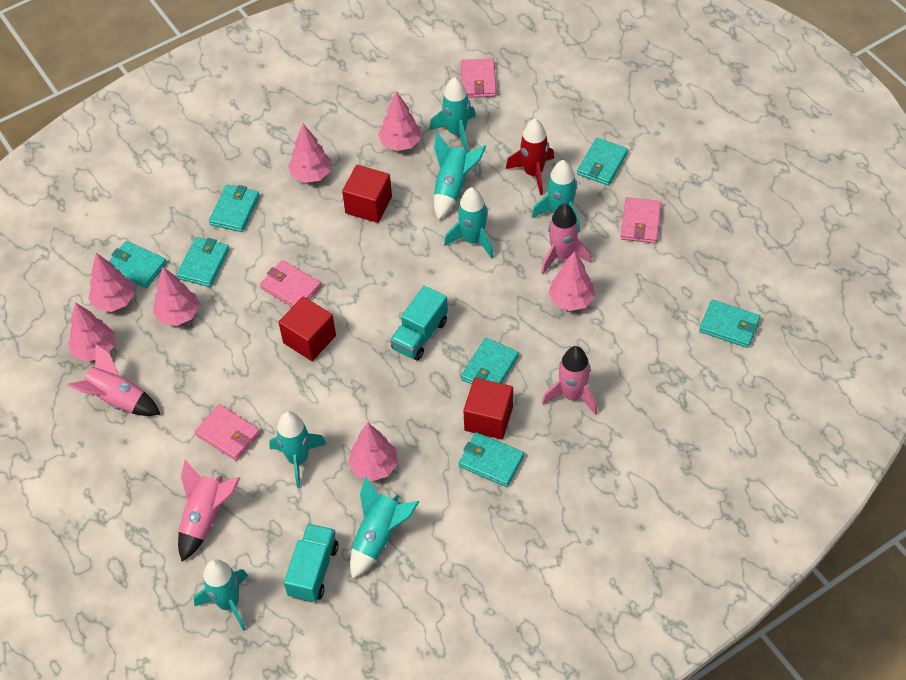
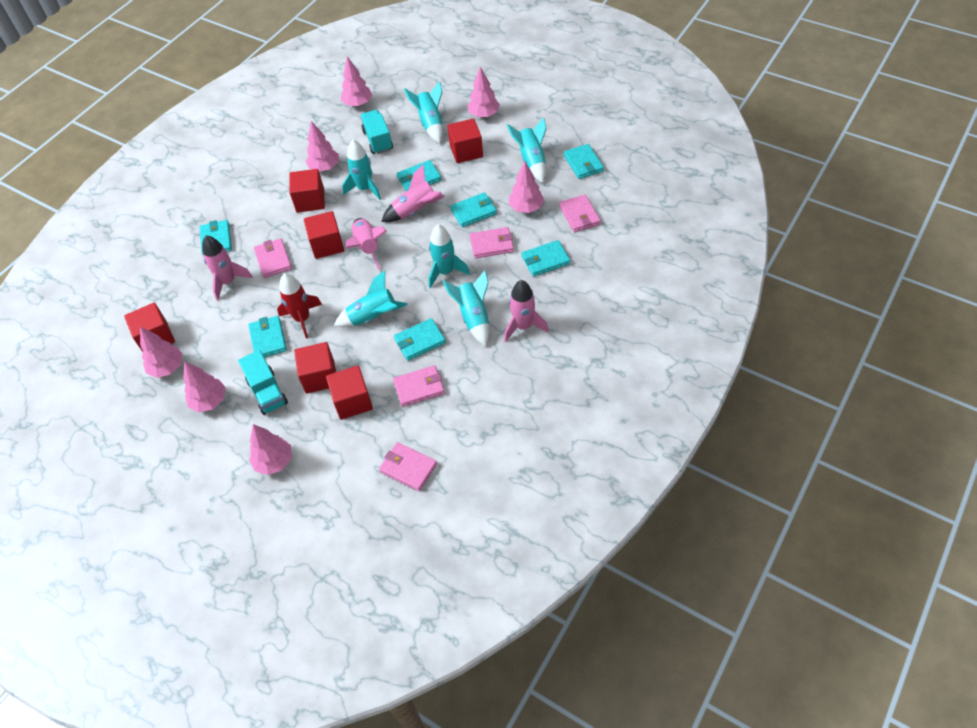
pink wallet: [195,404,260,461] [260,260,321,307] [461,58,496,98] [620,197,662,243] = 4 -> [254,238,292,278] [379,442,437,491] [393,365,445,407] [470,227,514,258] [559,194,601,232] = 5
red cube: [278,296,336,361] [342,165,392,223] [463,378,513,439] = 3 -> [124,303,175,352] [289,169,325,213] [294,342,336,394] [304,211,344,259] [326,366,373,420] [447,119,483,163] = 6
turquoise rocket: [194,559,248,631] [269,411,326,488] [350,477,420,579] [429,77,476,152] [434,132,486,220] [444,187,494,259] [532,160,580,233] = 7 -> [334,270,408,327] [342,140,381,200] [404,81,443,143] [428,224,470,288] [443,270,490,346] [507,117,546,183] = 6

